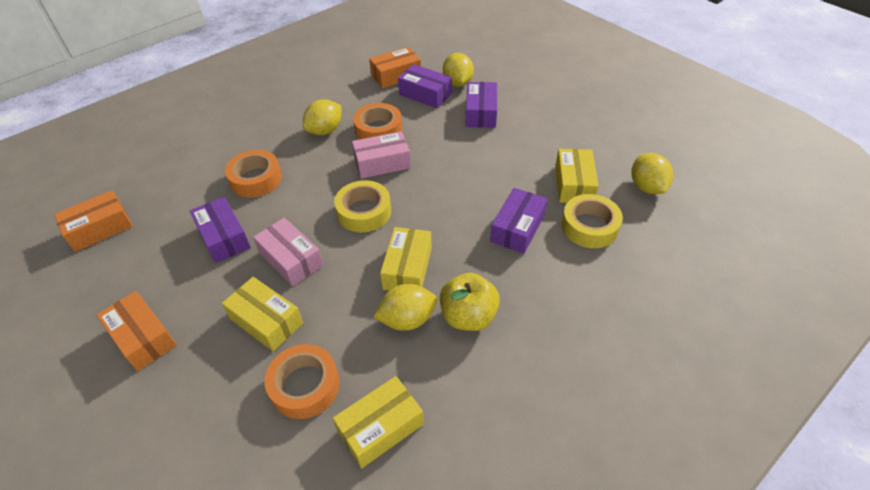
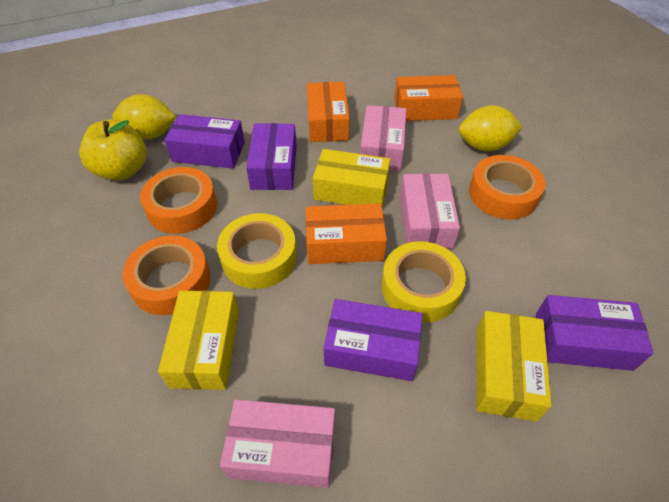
pink box: [253,218,323,286] [352,131,411,179] = 2 -> [220,399,335,488] [360,105,406,171] [400,173,460,249] = 3
yellow box: [222,277,303,352] [332,376,424,468] [380,227,432,291] [555,149,599,203] = 4 -> [158,291,239,390] [313,149,391,207] [476,311,552,421] = 3
yellow lemon: [303,99,341,135] [373,284,437,331] [443,53,474,87] [631,153,673,194] = 4 -> [112,94,176,140] [459,105,523,151] = 2

